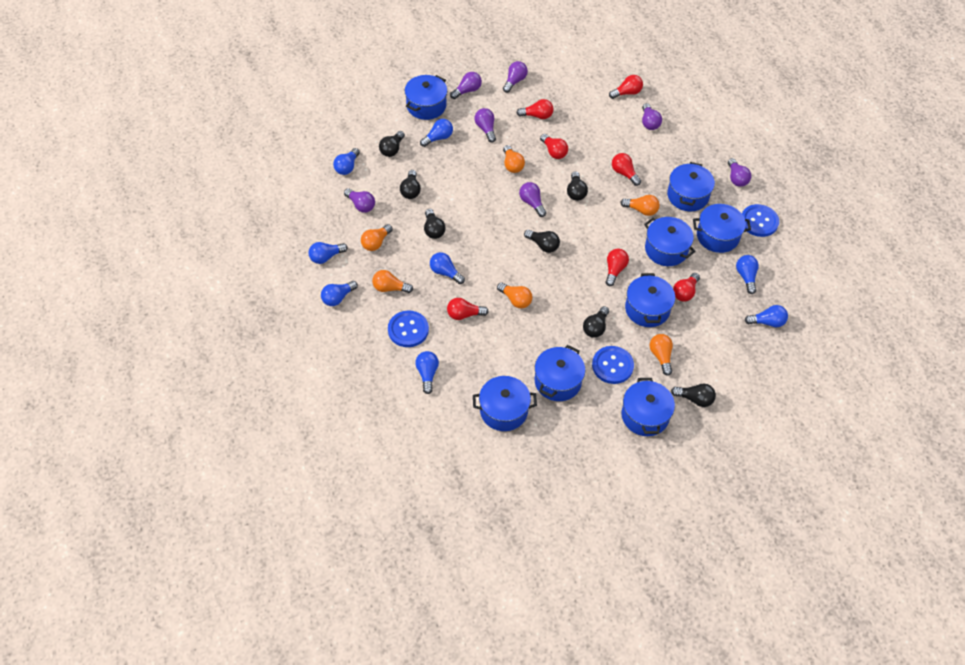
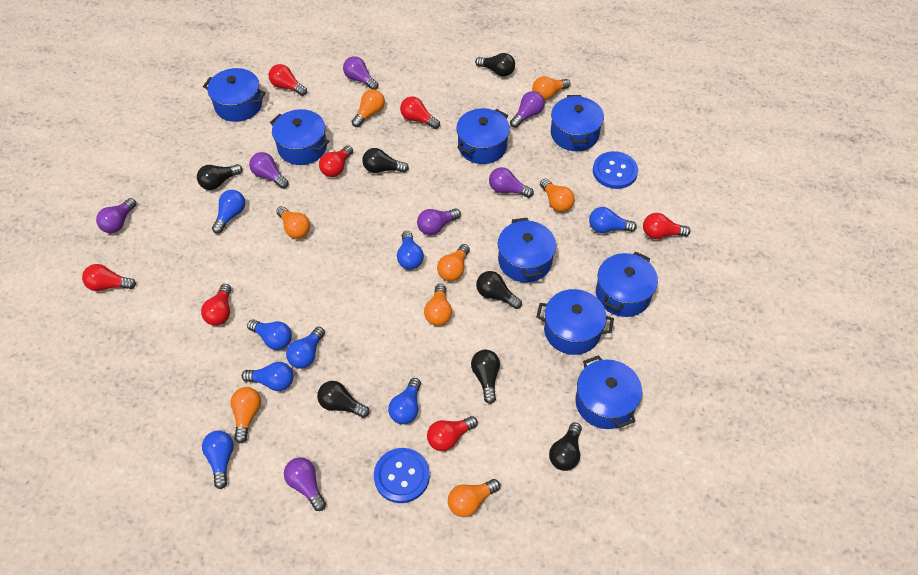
blue button: [388,311,429,347] [592,346,634,384] [742,204,779,237] = 3 -> [374,448,430,503] [593,151,638,189] = 2
orange light bulb: [361,224,393,251] [372,270,413,293] [497,282,532,308] [503,145,525,173] [620,195,660,216] [650,334,673,376] = 6 -> [230,387,261,443] [276,206,310,239] [352,89,385,127] [424,284,452,326] [437,244,470,281] [448,479,500,517] [532,76,570,100] [540,179,575,212] = 8

